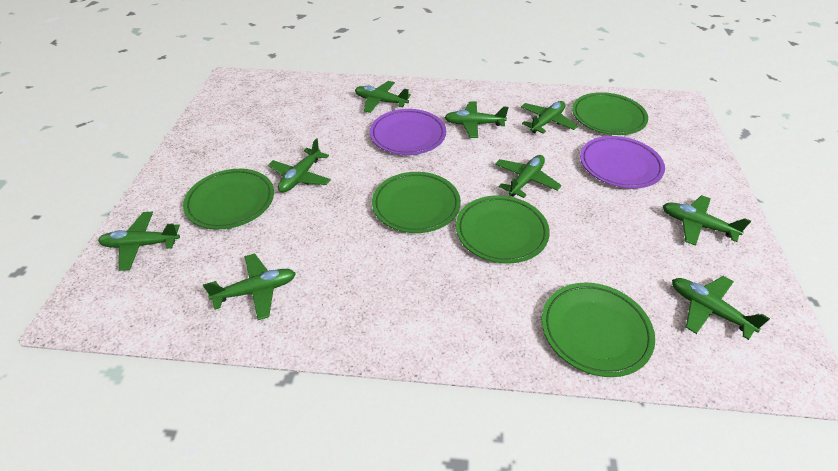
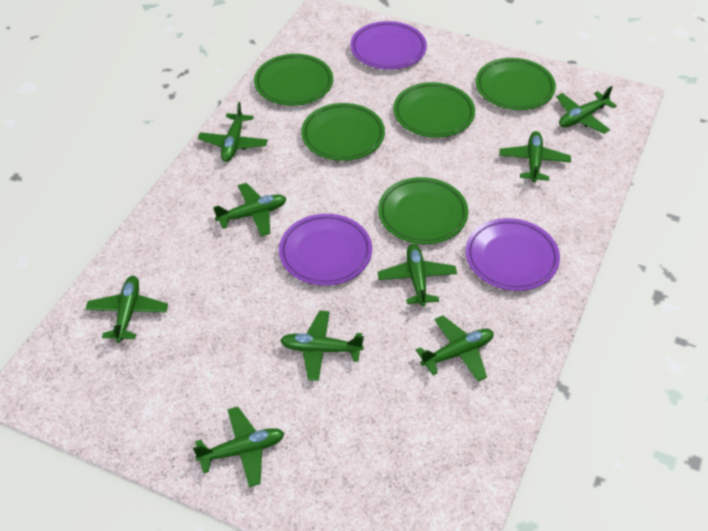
purple plate: [370,109,446,155] [580,136,665,189] = 2 -> [279,214,372,286] [350,21,427,70] [466,218,560,291] = 3

